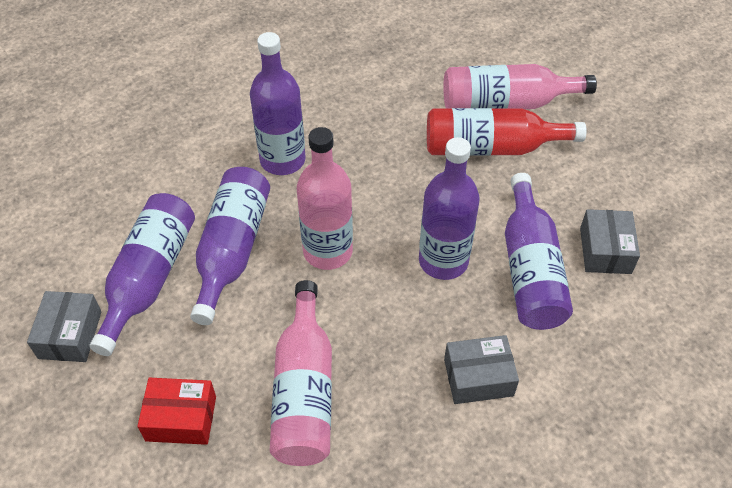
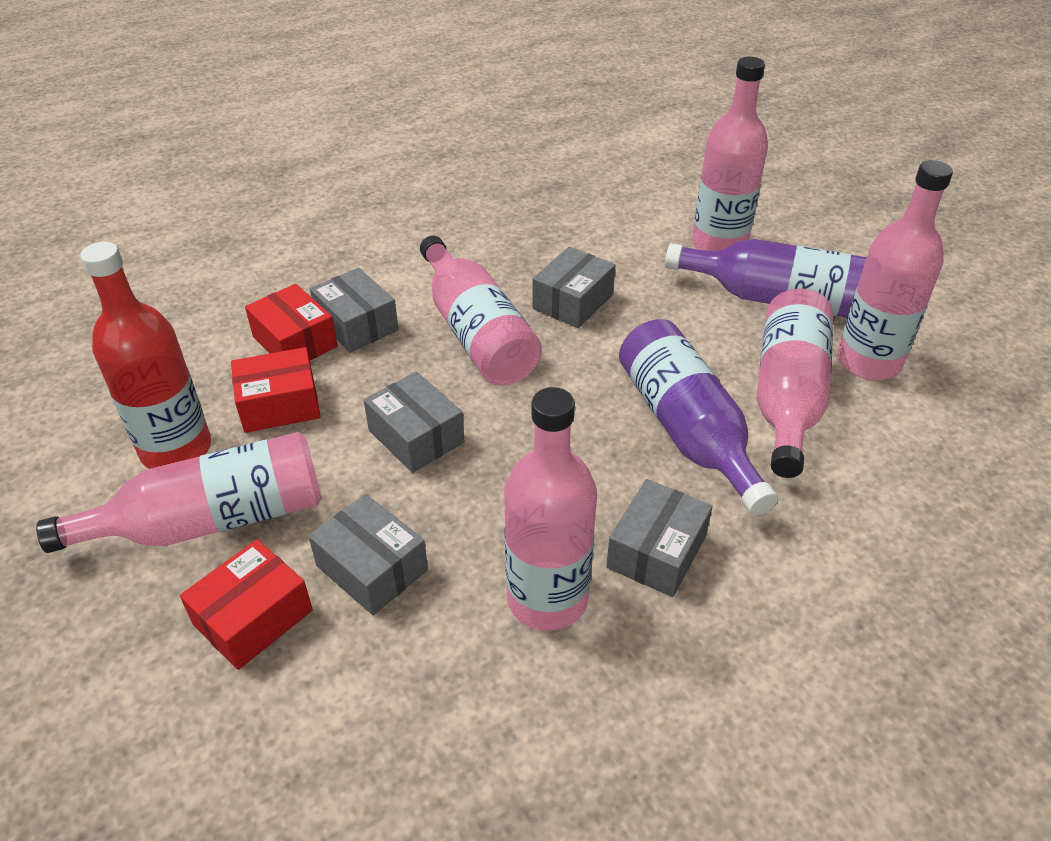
grey box: [27,291,102,362] [444,335,519,404] [580,209,640,274] = 3 -> [308,494,428,615] [310,268,399,353] [364,371,464,473] [532,246,615,328] [606,479,713,597] = 5
pink bottle: [270,280,332,466] [297,127,353,270] [443,64,597,109] = 3 -> [36,432,322,553] [420,236,542,386] [504,387,597,631] [692,57,768,251] [757,288,833,478] [837,160,953,380] = 6
purple bottle: [89,193,195,356] [190,167,270,325] [250,32,306,175] [419,137,480,280] [505,173,573,330] = 5 -> [619,319,778,516] [665,239,867,318] = 2
red box: [137,378,216,445] = 1 -> [180,539,313,670] [231,347,321,433] [245,284,338,361] = 3

